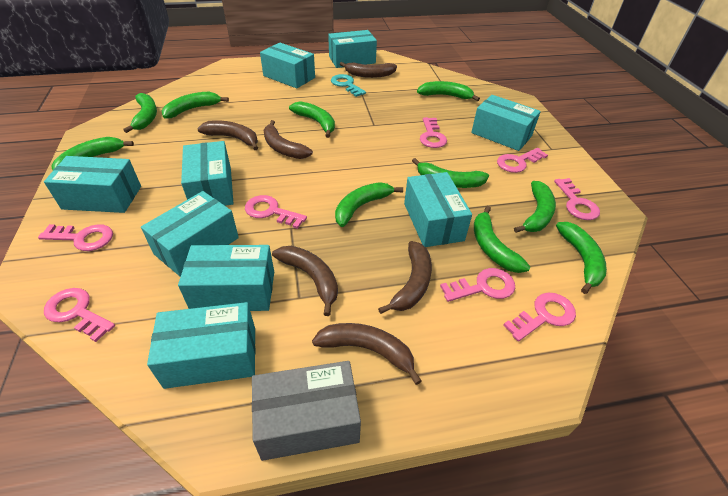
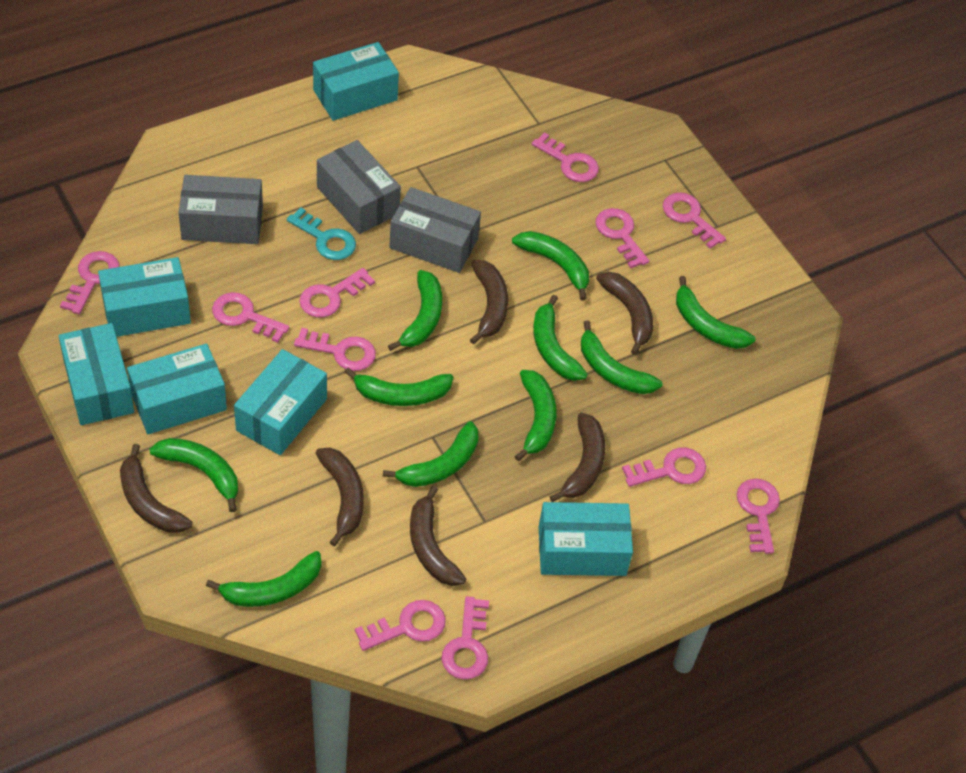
grey box: [252,361,361,461] = 1 -> [178,175,263,244] [317,140,401,234] [389,187,481,273] = 3
pink key: [38,224,113,251] [44,288,115,342] [245,195,307,229] [420,117,447,148] [440,268,515,302] [497,148,548,173] [503,293,576,341] [554,178,600,220] = 8 -> [60,251,119,314] [212,292,290,343] [294,328,376,371] [299,268,375,317] [355,600,446,651] [441,596,489,679] [532,132,599,182] [595,208,649,268] [622,447,706,487] [663,192,726,249] [737,479,780,554] = 11
turquoise box: [44,156,141,213] [141,191,239,277] [147,302,255,389] [178,245,274,311] [181,141,234,206] [260,43,315,88] [328,30,377,68] [404,172,472,247] [471,95,541,151] = 9 -> [59,323,134,425] [98,257,191,337] [127,344,227,434] [234,349,327,455] [313,42,399,121] [539,502,633,576] = 6

